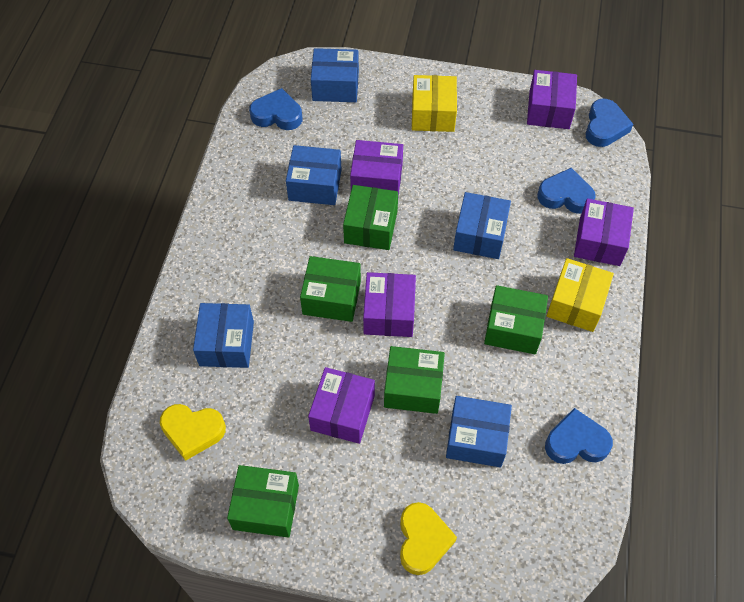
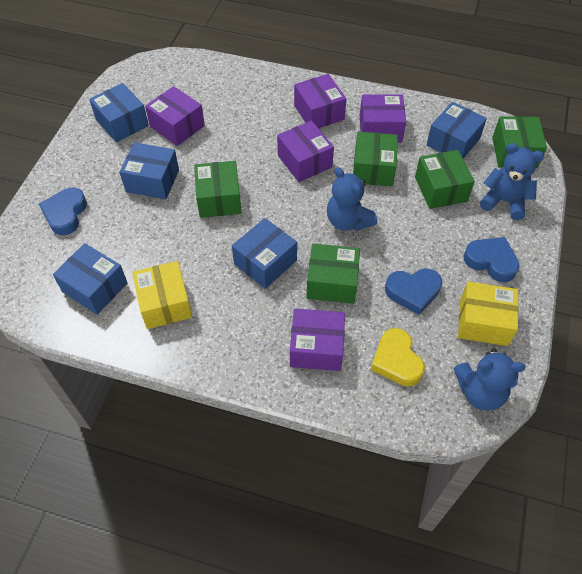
blue heart: [249,88,302,130] [537,168,596,214] [545,408,613,464] [585,99,633,147] = 4 -> [39,188,87,235] [385,268,442,315] [463,237,520,282] = 3
blue teddy bear: none = 0 -> [327,167,378,231] [454,348,525,411] [480,143,544,220] = 3
yellow heart: [160,404,226,461] [400,502,457,575] = 2 -> [371,328,425,386] = 1

